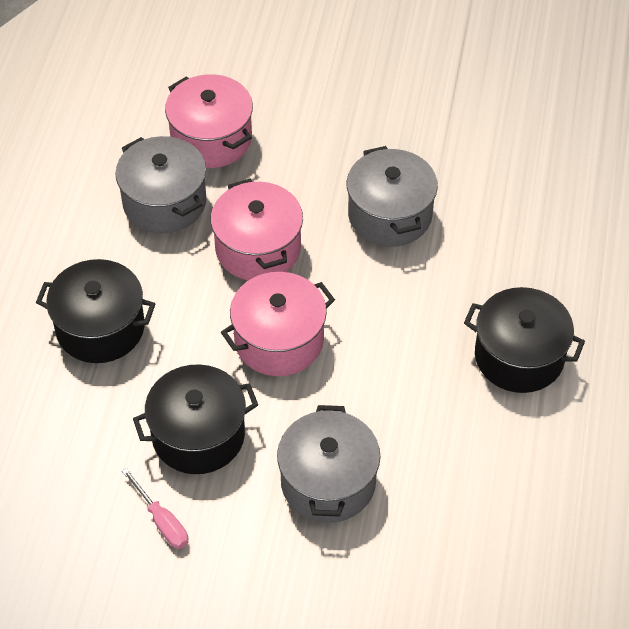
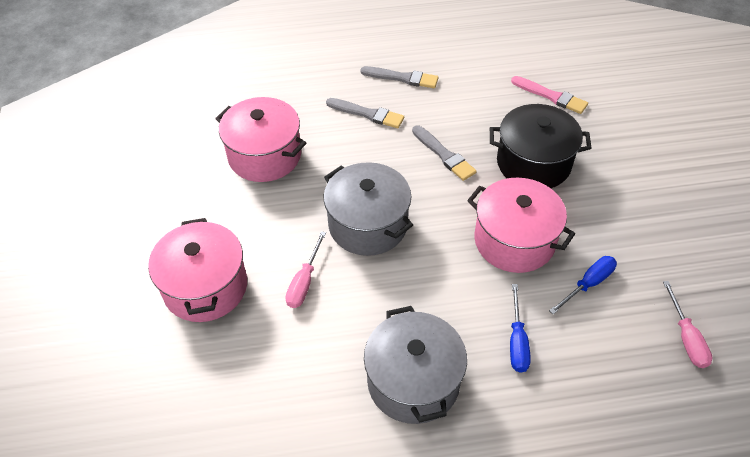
black pot: [36,259,155,363] [133,364,258,474] [464,287,585,393] = 3 -> [490,104,591,188] = 1
blue screwdriver: none = 0 -> [510,284,531,373] [549,256,617,315] = 2
grey brush: none = 0 -> [326,98,404,128] [361,66,439,88] [412,125,476,181] = 3
grey pot: [115,136,206,234] [277,405,380,523] [347,146,438,247] = 3 -> [324,162,413,256] [364,306,467,424] = 2
pink brush: none = 0 -> [511,76,588,114] = 1
pink screwdriver: [122,468,188,549] = 1 -> [285,231,326,308] [663,281,713,368] = 2

